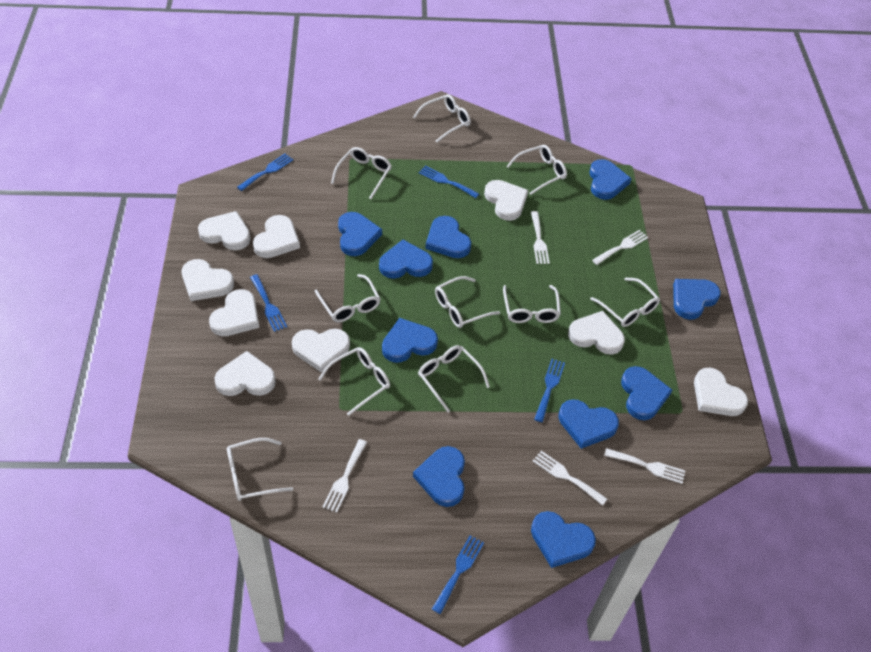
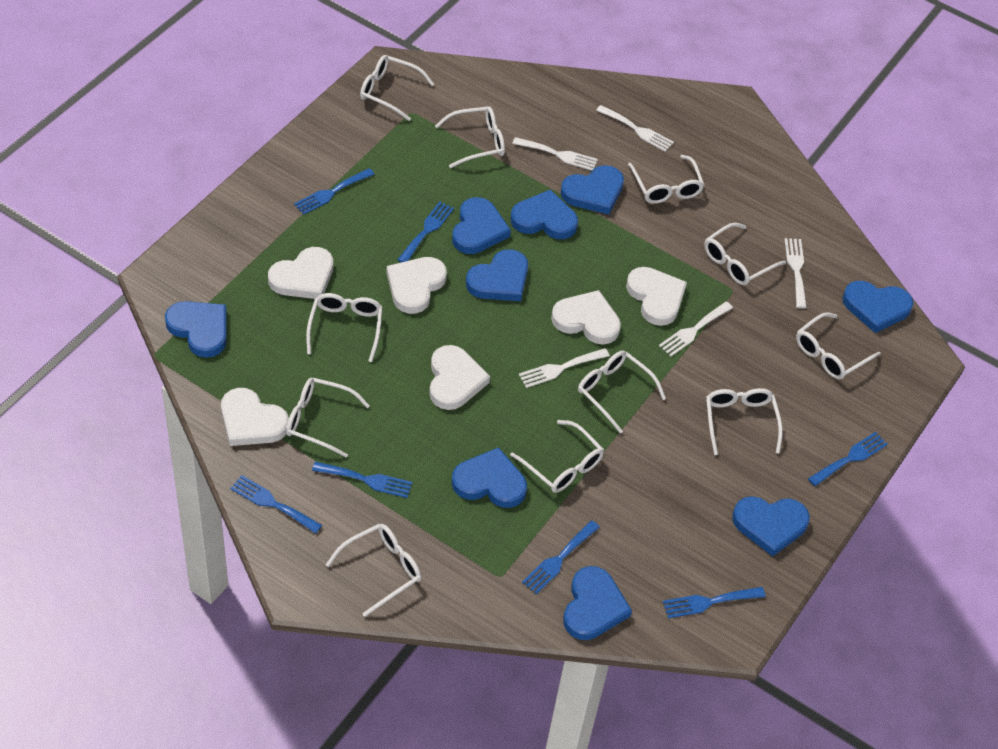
blue fork: [237,154,293,191] [250,274,287,332] [419,166,479,198] [432,535,484,614] [534,359,565,422] = 5 -> [230,475,322,534] [294,168,375,215] [312,462,412,498] [397,202,454,262] [522,520,600,594] [663,587,765,618] [808,432,888,486] = 7
blue heart: [338,212,382,256] [379,240,433,279] [382,318,438,363] [413,446,465,507] [425,216,471,258] [531,511,596,568] [559,399,619,449] [589,159,632,200] [621,366,672,420] [673,279,721,320] = 10 -> [165,301,227,358] [452,197,511,254] [452,447,527,508] [466,249,528,301] [511,190,578,239] [561,165,624,215] [563,566,632,640] [732,496,810,556] [843,281,914,333] = 9
white glasses: [227,438,293,501] [315,274,381,322] [318,347,390,416] [331,147,392,199] [413,94,471,142] [418,345,490,413] [435,276,500,328] [503,285,561,323] [506,145,567,195] [590,277,660,327] = 10 -> [286,378,370,457] [306,293,383,362] [326,524,421,617] [360,55,434,121] [435,106,505,168] [510,420,604,493] [578,351,666,434] [628,155,704,204] [704,223,786,285] [706,388,783,455] [796,312,881,379] = 11
white heart: [182,259,234,301] [198,211,251,250] [209,289,259,336] [214,351,276,396] [253,215,300,258] [292,329,350,373] [484,180,528,221] [568,311,625,355] [694,368,748,416] = 9 -> [221,388,289,446] [268,247,333,299] [386,257,447,314] [429,345,490,410] [551,290,621,345] [626,267,687,326] = 6

